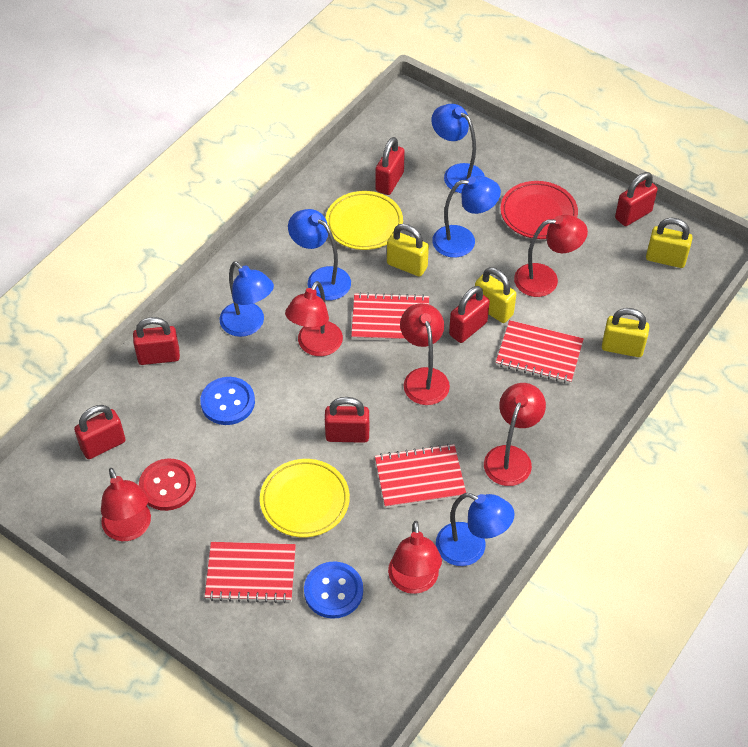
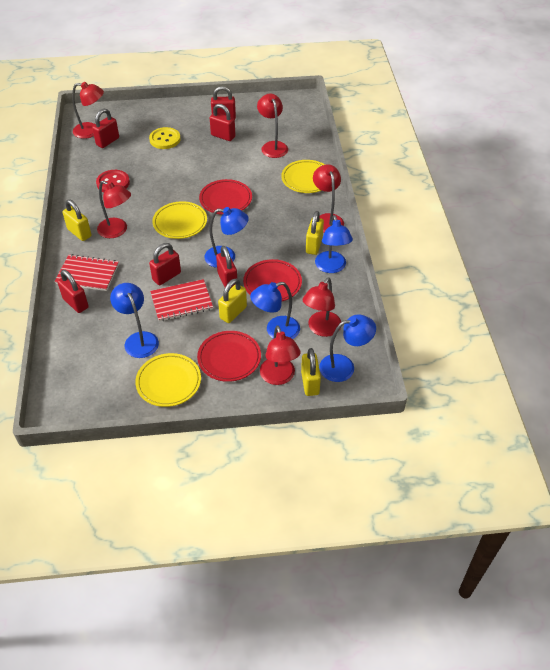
blue button: [200,377,255,425] [304,561,363,619] = 2 -> none = 0
red notebook: [205,542,296,603] [351,292,429,341] [375,444,466,508] [496,320,584,384] = 4 -> [55,254,119,291] [150,279,213,322] = 2
red plate: [500,181,578,239] = 1 -> [197,331,261,382] [199,179,252,215] [243,259,302,301] = 3
yellow button: none = 0 -> [149,127,181,149] = 1
yellow plate: [260,459,350,537] [325,191,403,250] = 2 -> [135,353,201,407] [153,201,207,239] [281,160,325,193] = 3

